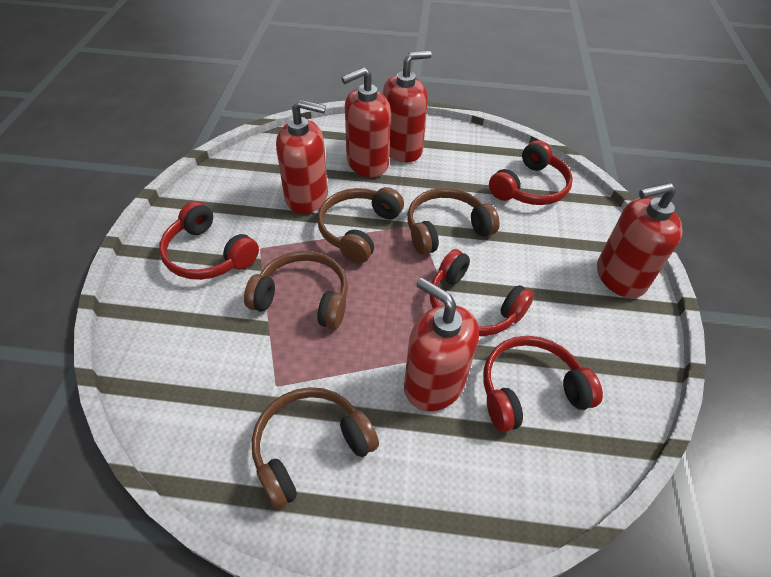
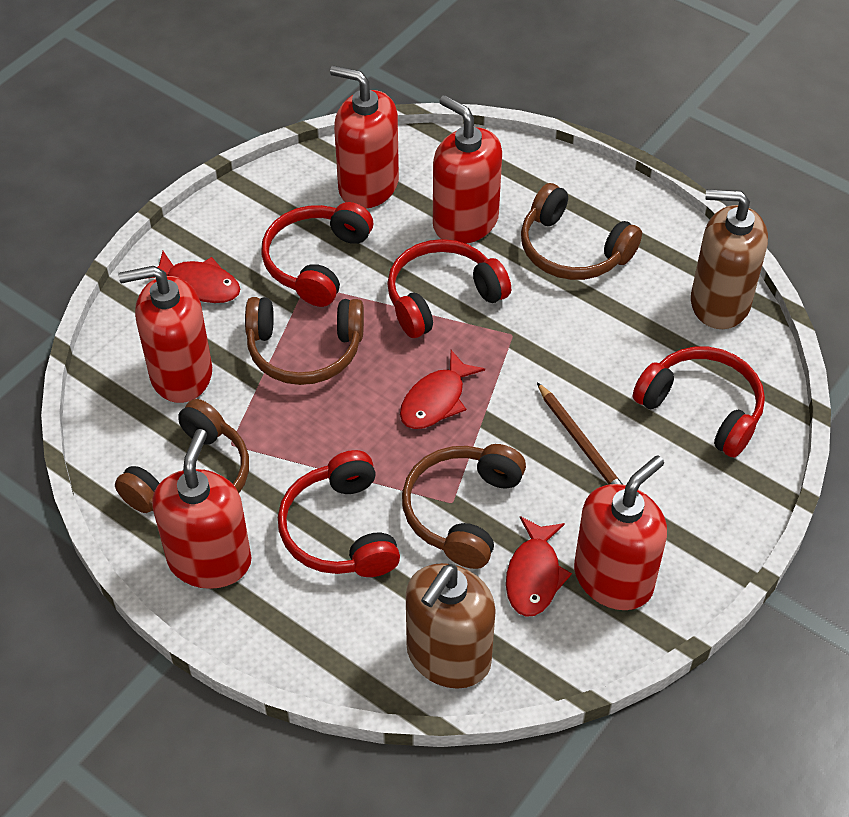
brown pencil: none = 0 -> [537,382,622,485] = 1
brown soap dispenser: none = 0 -> [406,563,496,689] [691,189,768,329] = 2
red fish: none = 0 -> [146,251,240,303] [400,350,485,429] [506,516,572,617] = 3

